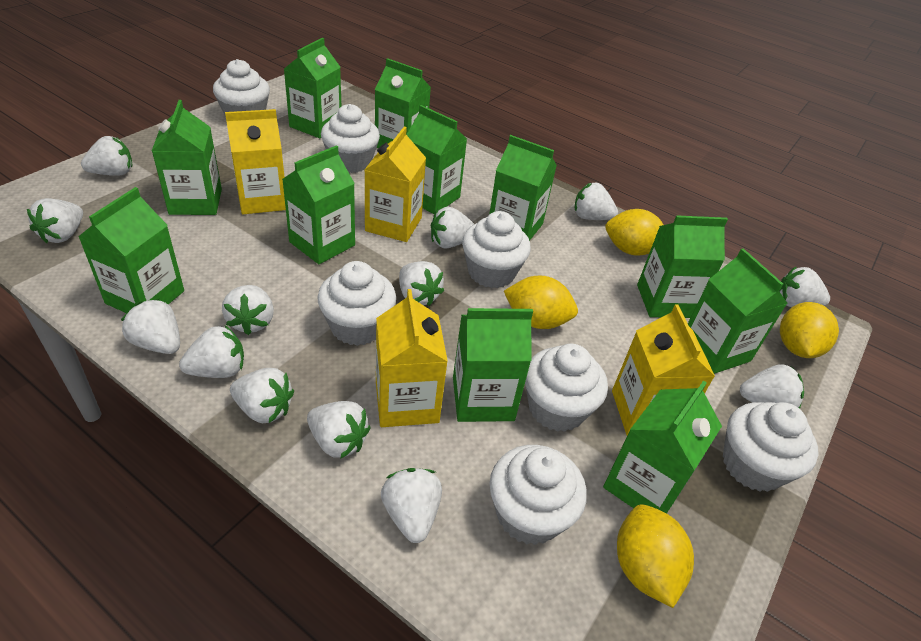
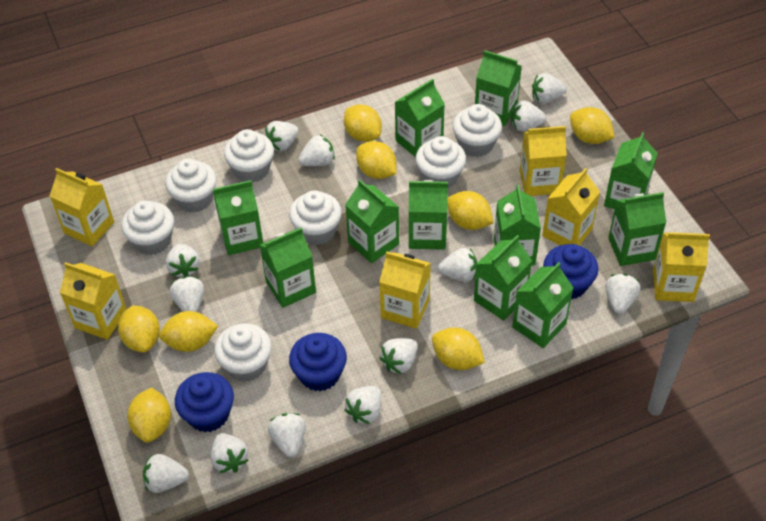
blue cupcake: none = 0 -> [175,372,234,432] [289,333,347,392] [543,244,598,300] = 3
yellow carton: [225,109,286,214] [364,127,426,242] [376,289,448,427] [612,304,715,435] = 4 -> [50,168,114,247] [60,262,127,340] [379,251,431,329] [520,126,567,196] [542,168,600,246] [653,232,710,302] = 6
yellow lemon: [504,275,578,329] [605,209,664,255] [617,504,694,608] [780,302,839,358] = 4 -> [118,305,160,352] [127,387,171,443] [159,311,218,352] [344,104,382,142] [356,141,397,179] [432,327,485,370] [447,191,493,230] [570,107,615,144] = 8

